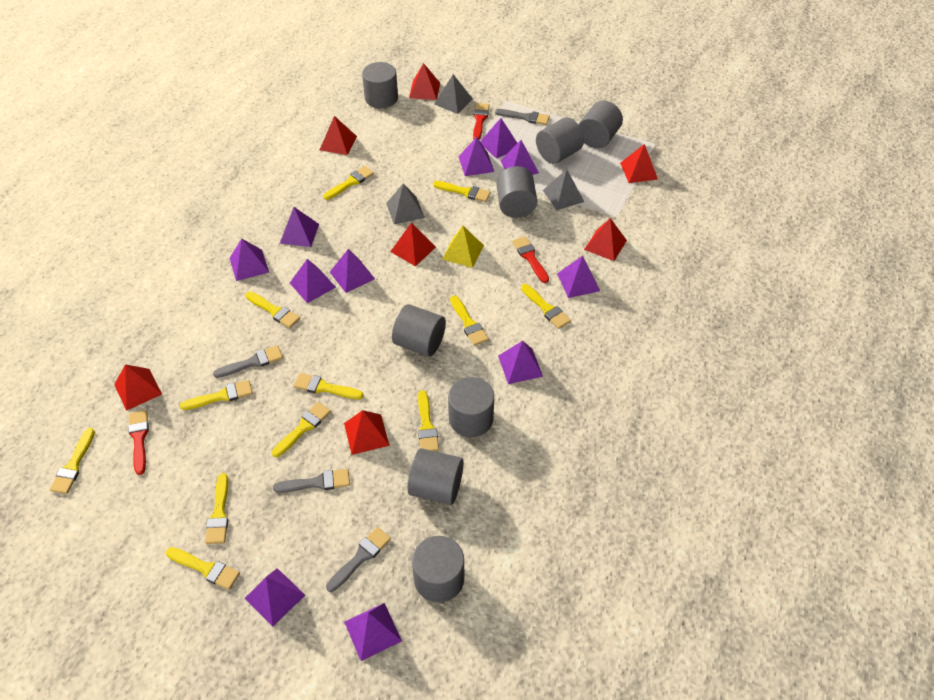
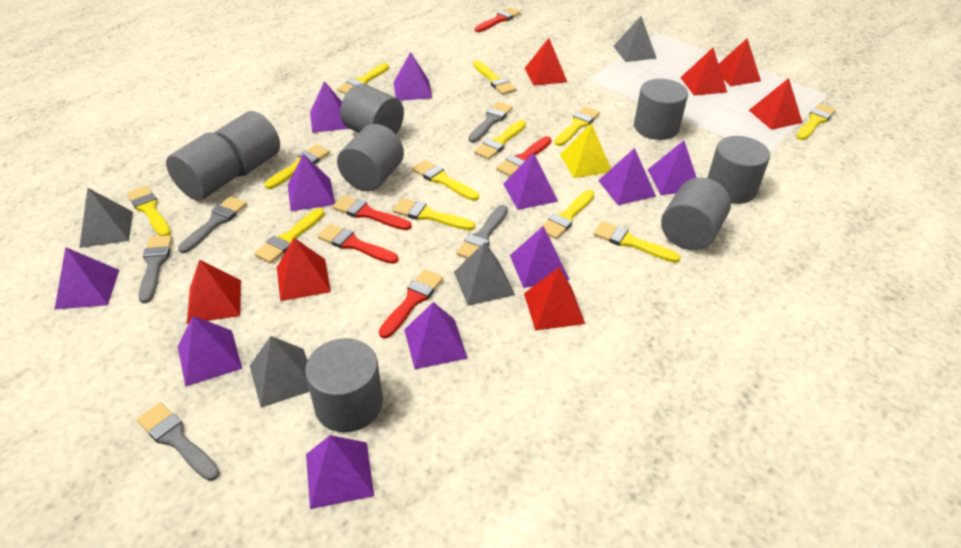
grey brush: [213,345,283,378] [273,469,350,493] [326,527,391,592] [495,109,550,125] = 4 -> [137,403,220,481] [139,235,172,303] [178,196,247,253] [456,205,508,259] [468,102,513,143] = 5
grey pyramid: [386,183,425,224] [434,74,473,114] [543,169,584,210] = 3 -> [79,188,133,248] [250,336,310,407] [454,242,515,306] [613,16,657,62] = 4
red brush: [128,410,149,475] [473,103,490,140] [512,236,549,283] = 3 -> [317,224,398,264] [332,195,412,230] [379,269,443,338] [475,7,521,32] [496,136,551,176] = 5

